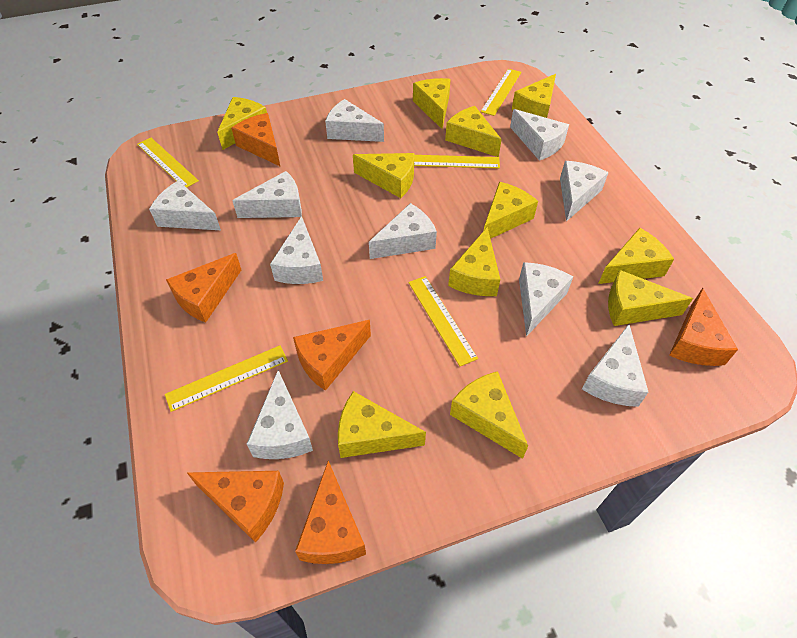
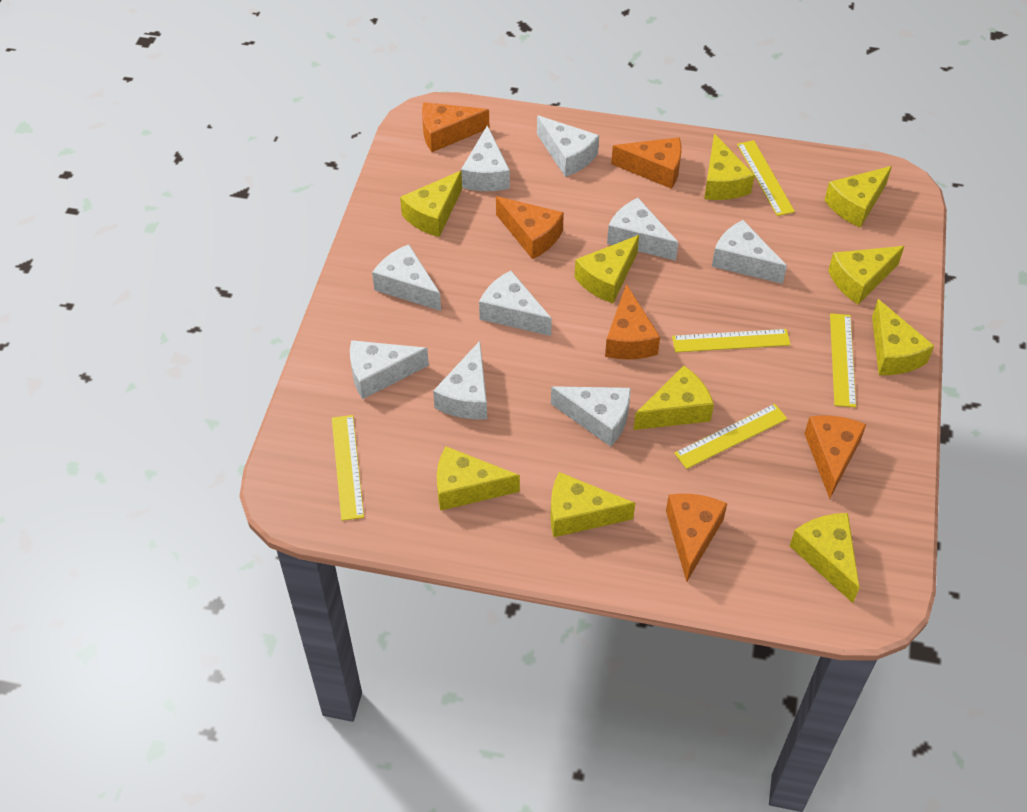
white cheese: [149,181,221,230] [232,171,302,218] [247,370,313,459] [270,216,323,284] [325,99,384,142] [369,203,437,259] [510,109,569,161] [519,262,573,337] [560,161,609,222] [582,324,648,407] = 10 -> [350,340,429,399] [372,244,441,311] [433,341,487,420] [461,126,510,191] [479,271,552,336] [537,115,599,177] [551,386,631,447] [607,198,679,261] [712,220,787,284] = 9
yellow cheese: [217,97,267,150] [338,391,426,458] [353,153,414,198] [413,78,451,129] [445,106,502,157] [448,227,500,296] [450,371,528,459] [484,182,538,239] [512,74,556,118] [598,228,674,284] [608,270,693,326] = 11 -> [400,171,462,237] [437,446,520,511] [550,472,635,537] [575,235,639,303] [633,366,714,430] [704,133,755,200] [790,513,859,603] [824,166,892,228] [828,246,905,305] [872,299,934,375] = 10

